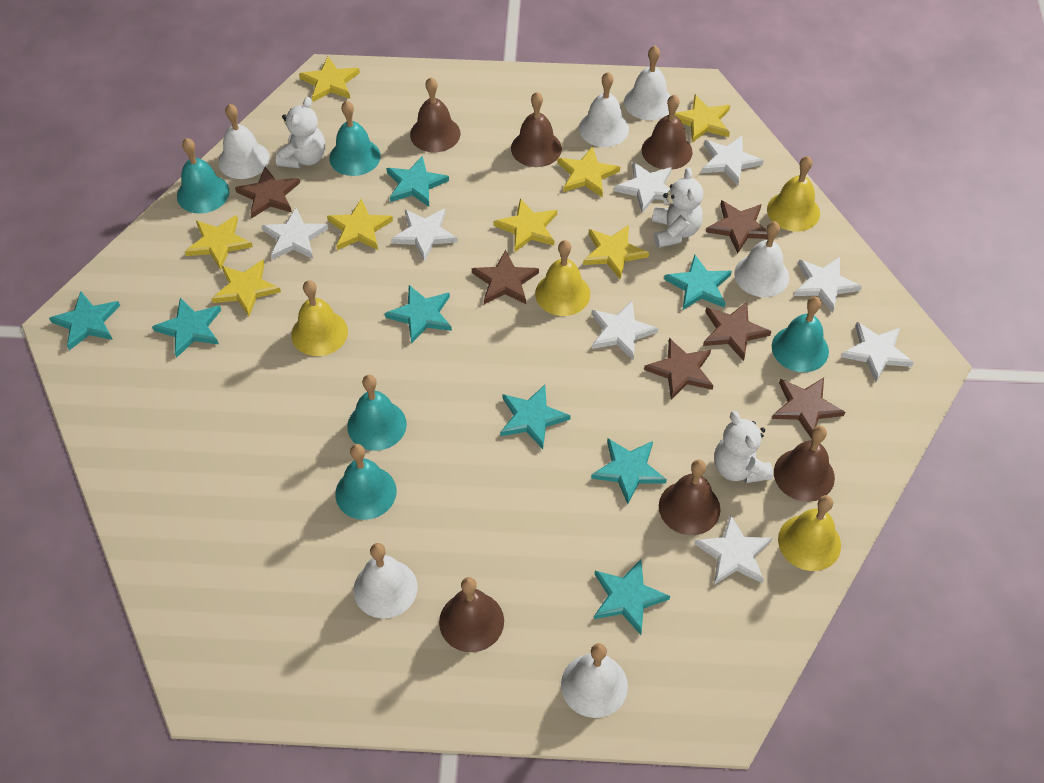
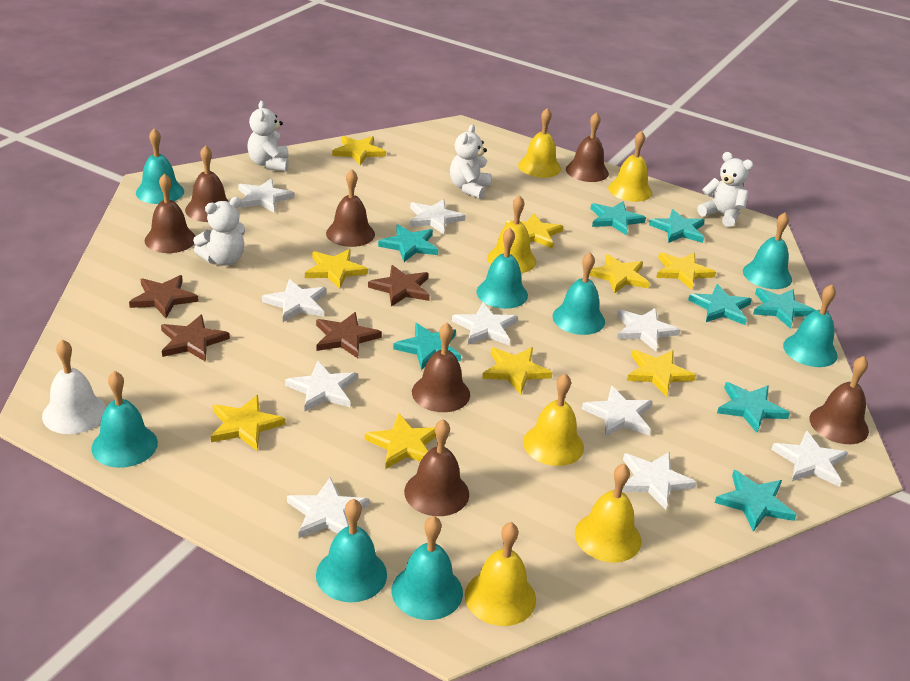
brown bell: [410,77,460,152] [439,577,504,652] [511,92,562,167] [642,94,693,170] [659,459,720,535] [774,426,835,502] = 6 -> [145,173,195,253] [185,145,229,222] [326,170,375,247] [404,419,469,516] [412,323,470,412] [566,112,609,182] [809,356,869,444] = 7
brown star: [235,167,300,218] [472,250,539,304] [644,338,714,400] [703,302,772,361] [706,200,768,254] [772,378,845,439] = 6 -> [129,275,199,318] [161,315,230,362] [316,312,382,358] [368,265,430,307] = 4
turquoise bell: [177,138,229,214] [330,101,381,176] [335,444,397,520] [347,375,407,451] [772,296,829,372] = 5 -> [91,371,158,468] [136,128,184,204] [316,499,387,602] [392,516,463,620] [476,228,528,309] [552,253,605,335] [743,212,792,289] [783,284,838,367] = 8
white bell: [218,104,270,179] [353,543,417,618] [561,643,628,718] [579,72,629,147] [624,46,670,120] [734,221,789,297] = 6 -> [42,339,106,434] = 1
white star: [262,208,328,260] [391,209,458,261] [592,301,658,360] [614,162,672,213] [694,514,772,585] [701,136,764,185] [794,257,862,313] [841,322,914,382] = 8 -> [238,178,294,213] [262,279,326,322] [285,361,357,411] [287,477,370,538] [409,199,465,234] [452,302,518,345] [582,386,652,437] [617,308,681,351] [622,452,697,510] [771,430,848,487] = 10
white teddy bear: [276,97,325,168] [652,168,703,248] [714,411,773,483] = 3 -> [193,197,245,266] [247,101,289,172] [450,124,492,199] [697,152,753,227] = 4
yellow bell: [291,280,348,356] [535,240,590,316] [767,156,820,232] [778,495,841,571] = 4 -> [465,522,536,626] [487,195,536,273] [518,108,561,178] [523,373,584,466] [575,464,641,562] [608,131,652,202] = 6
yellow star: [184,215,253,270] [211,260,281,316] [299,57,360,102] [327,199,393,250] [494,199,557,253] [558,146,620,197] [583,225,649,280] [675,95,730,143] = 8 -> [211,395,286,450] [305,249,368,289] [332,136,386,165] [365,413,436,469] [482,347,553,395] [505,213,563,249] [589,254,650,294] [627,350,696,397] [656,252,716,290] = 9

